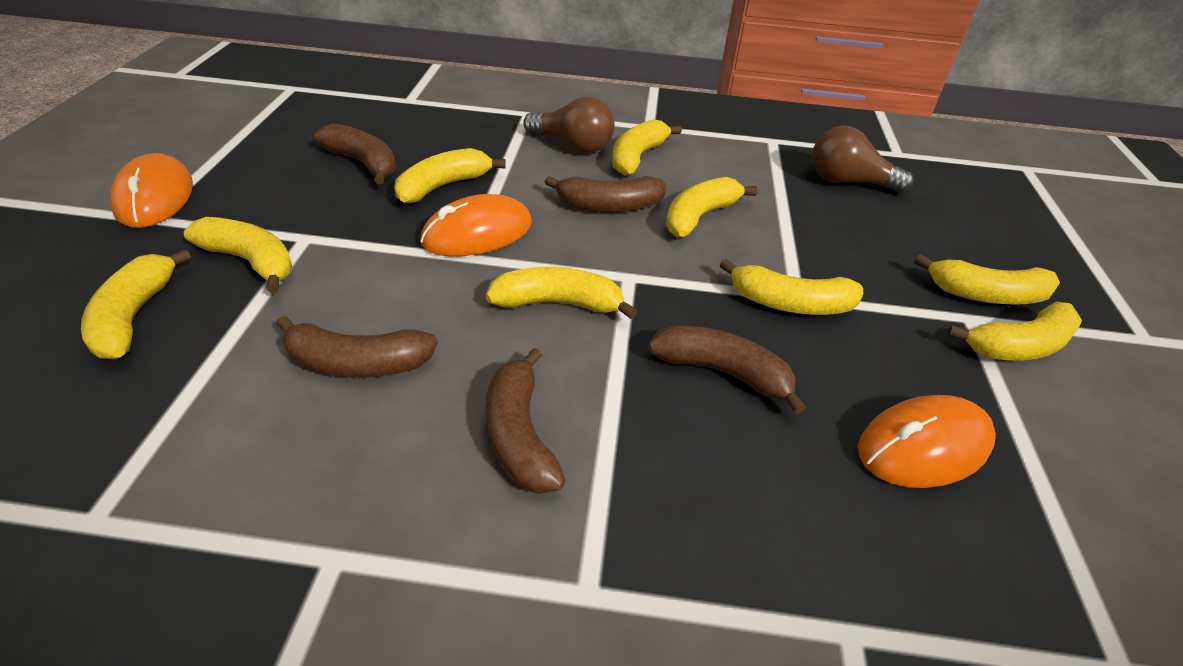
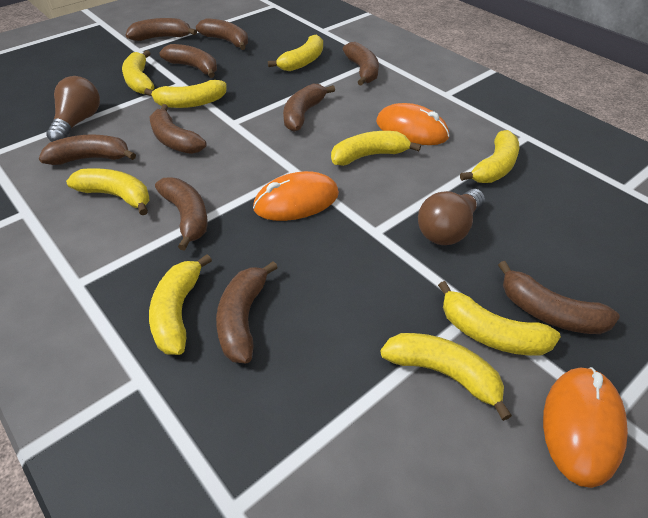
brown banana: [276,316,438,378] [314,124,396,184] [485,348,565,494] [545,176,666,212] [648,325,806,414] = 5 -> [39,134,136,165] [126,18,197,41] [150,104,206,154] [155,177,208,251] [159,44,217,78] [196,18,248,50] [216,261,278,364] [283,84,335,132] [343,42,379,86] [498,261,620,334] = 10

